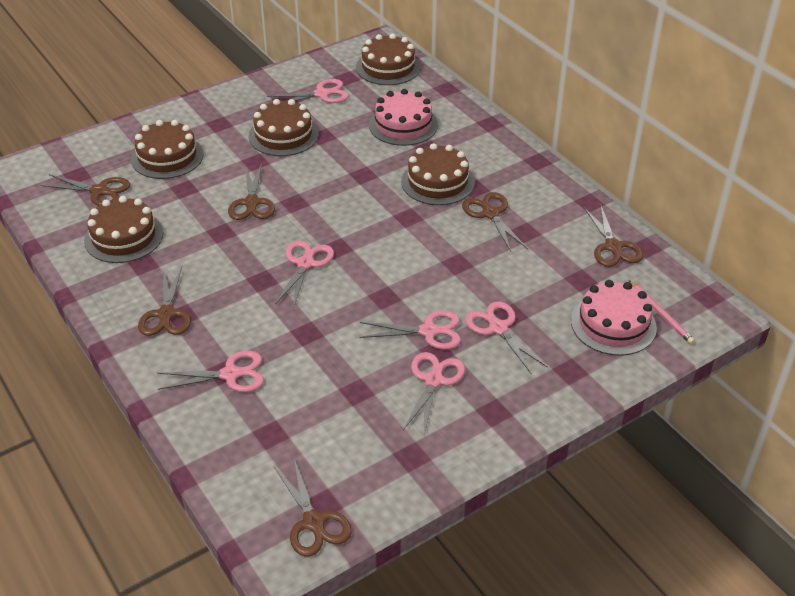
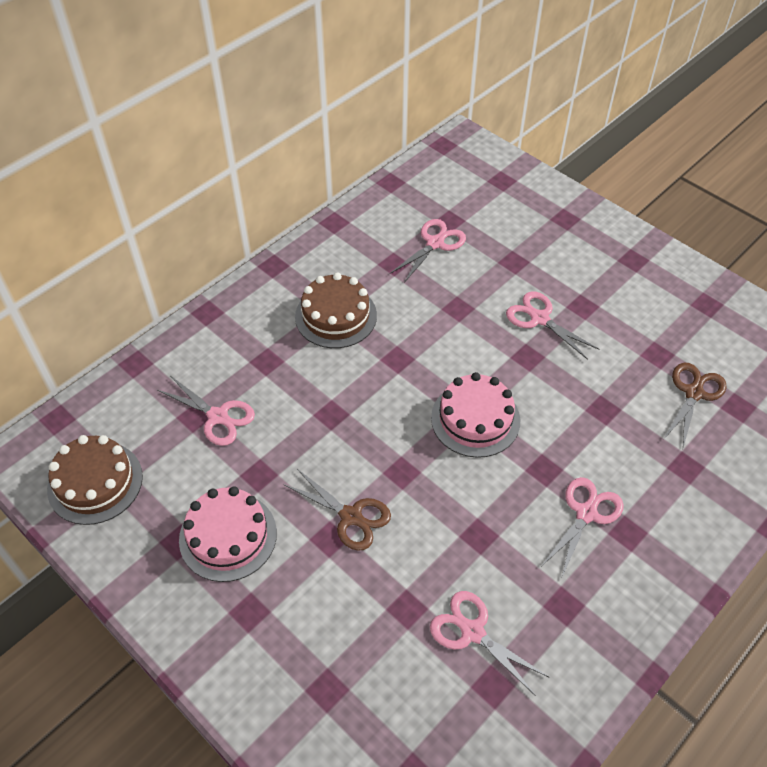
brown cake: [84,196,163,263] [131,120,204,179] [249,99,319,156] [356,34,421,85] [401,143,475,205] = 5 -> [47,435,143,525] [295,272,377,348] = 2
brown scissors: [41,174,130,206] [138,267,191,336] [228,164,275,220] [274,458,352,557] [462,192,527,251] [584,206,643,267] = 6 -> [283,469,391,551] [663,363,727,448] = 2
pink pencil: [629,280,695,344] = 1 -> none = 0
pink scissors: [158,351,264,392] [267,79,349,103] [275,241,334,309] [360,311,461,350] [403,352,465,434] [465,301,548,375] = 6 -> [157,376,255,446] [390,219,466,283] [430,591,550,696] [506,291,600,360] [542,477,624,579] = 5

